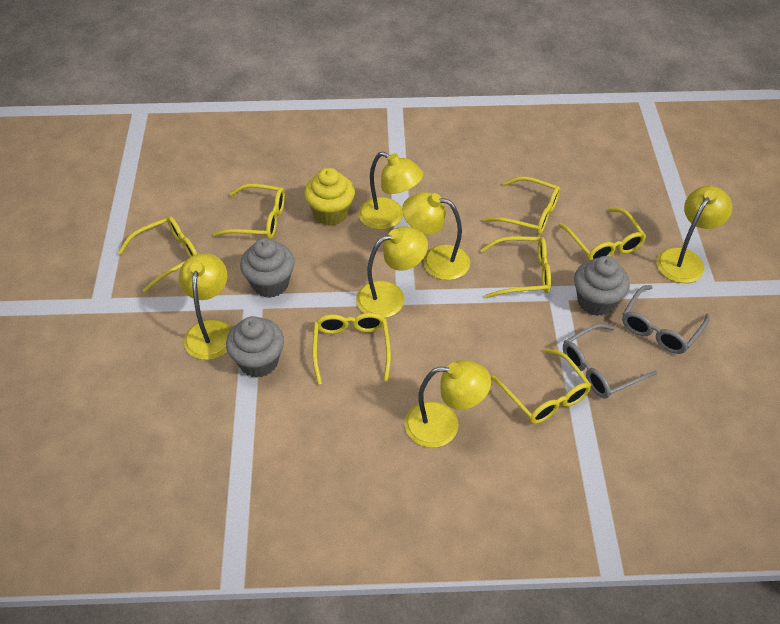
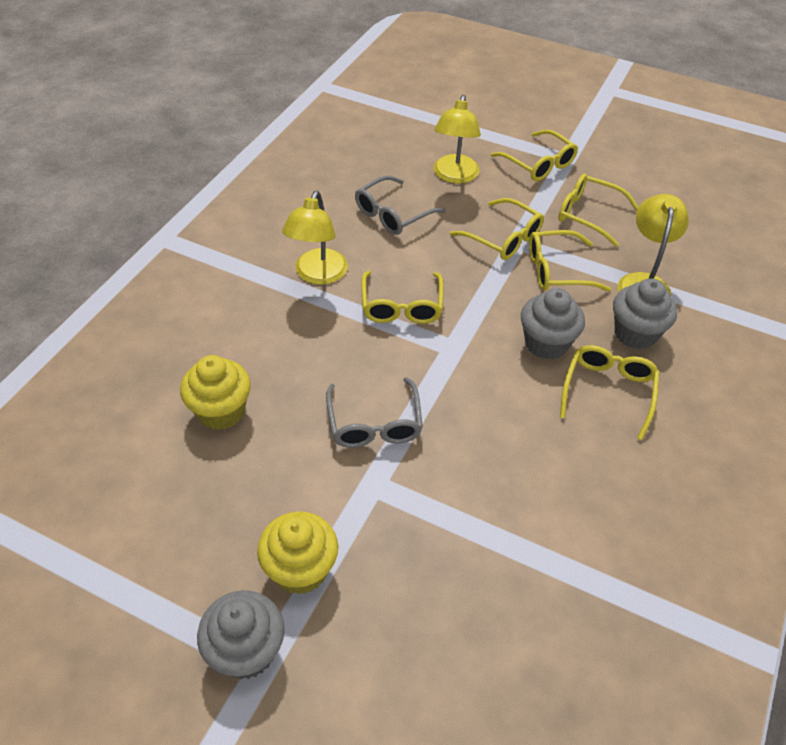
yellow cupcake: [304,168,355,226] = 1 -> [180,355,251,430] [257,511,338,594] = 2
yellow glasses: [118,216,197,293] [213,184,285,239] [312,313,391,385] [480,236,551,298] [483,176,560,235] [491,348,591,424] [558,208,646,261] = 7 -> [361,271,444,324] [450,198,544,260] [490,130,578,181] [529,230,611,292] [558,174,639,247] [560,345,660,440] = 6
yellow lamp: [179,253,232,360] [356,226,428,318] [358,152,423,230] [402,192,470,280] [405,360,491,448] [656,186,732,283] = 6 -> [282,190,348,285] [434,94,481,183] [618,194,689,295] = 3

